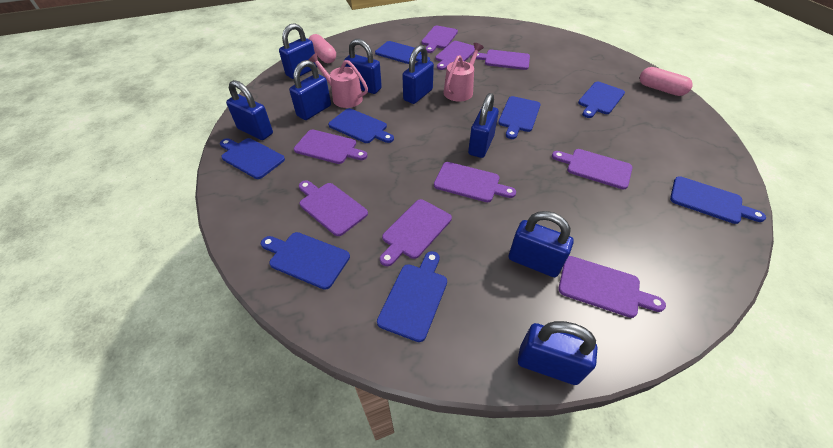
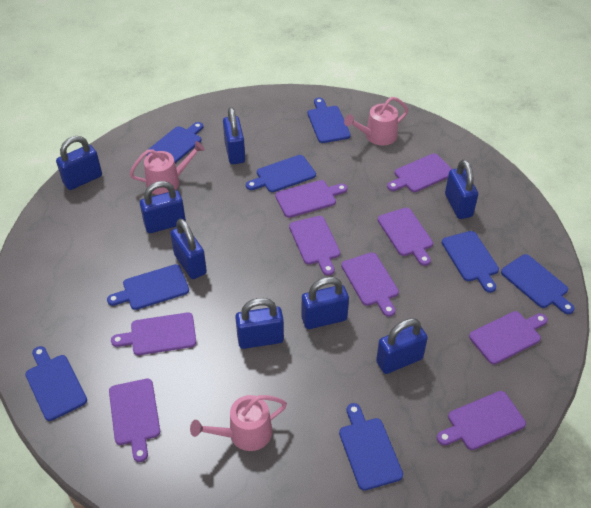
pink capsule: [309,34,336,63] [640,67,693,96] = 2 -> none = 0
pink watering can: [309,53,368,108] [444,43,484,102] = 2 -> [130,141,205,195] [190,395,287,451] [344,97,408,145] = 3

